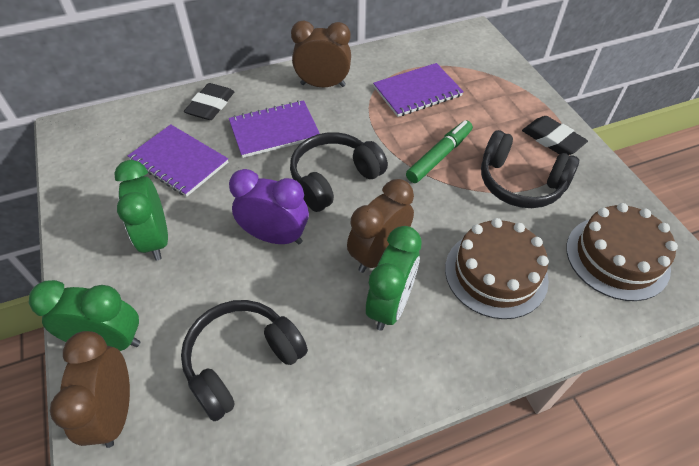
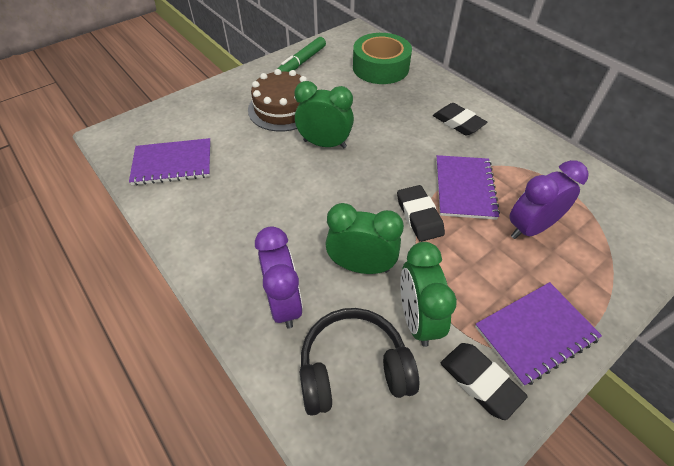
black eraser: [184,83,235,120] [522,116,588,155] = 2 -> [397,185,445,242] [433,103,488,136] [441,343,528,420] = 3
black headphones: [181,300,308,421] [290,132,388,212] [481,130,579,208] = 3 -> [300,308,419,416] = 1
brown cake: [445,218,549,319] [566,203,678,301] = 2 -> [248,69,307,132] = 1
brown clock: [50,331,130,448] [291,21,351,87] [347,179,414,273] = 3 -> none = 0
green tape: none = 0 -> [353,33,412,84] = 1
purple clock: [229,169,309,244] = 1 -> [255,226,303,329] [509,160,589,239] = 2

